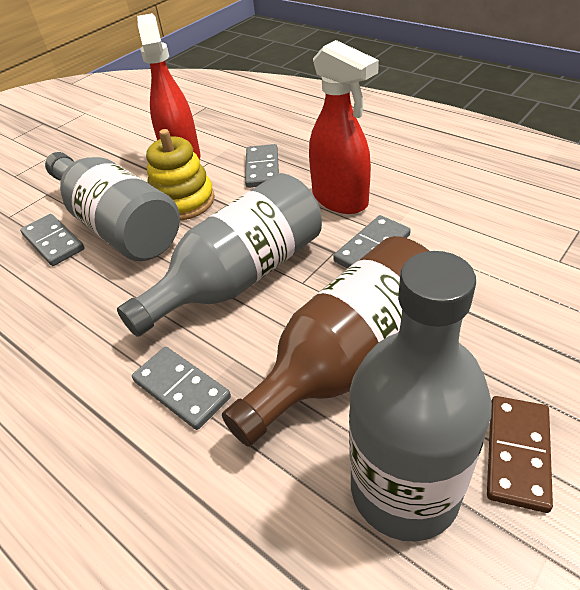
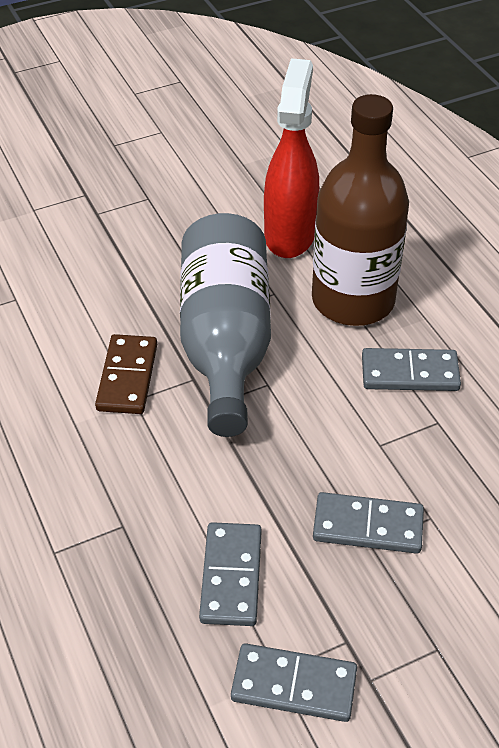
grey bottle: [45,152,180,261] [117,173,322,337] [349,251,492,541] = 3 -> [180,213,271,437] = 1
red spray bottle: [137,13,201,160] [309,40,379,214] = 2 -> [264,58,319,258] = 1
yellow stacking toy: [146,129,215,221] = 1 -> none = 0

